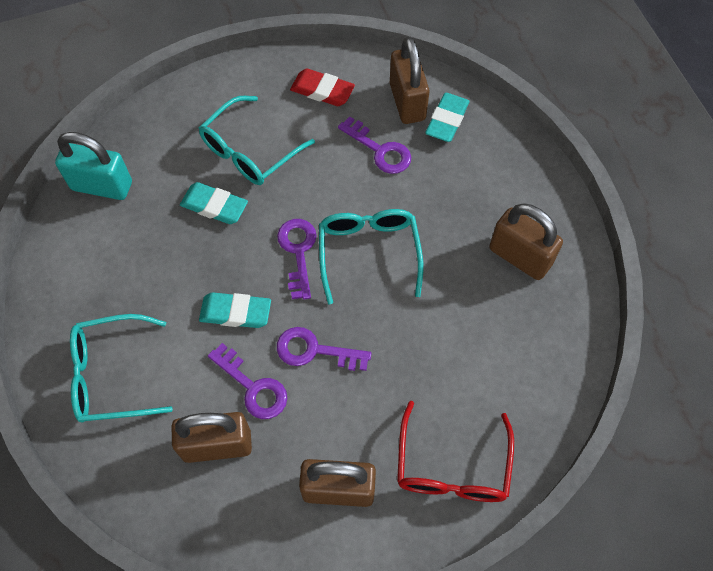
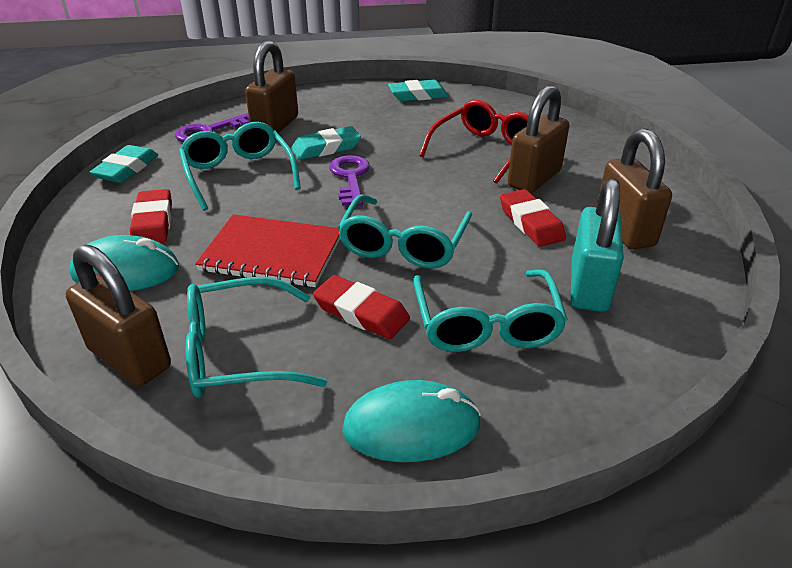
purple key: [208,343,287,419] [277,219,317,299] [277,327,371,371] [338,116,411,174] = 4 -> [175,113,249,142] [329,155,370,206] = 2
red eraser: [290,68,355,106] = 1 -> [130,189,172,244] [313,275,410,339] [500,189,566,247] = 3
red notebook: none = 0 -> [195,214,340,287] = 1
turquoise glasses: [70,314,173,423] [199,96,315,185] [319,209,423,305] = 3 -> [179,122,301,211] [186,277,327,398] [338,194,472,269] [413,269,568,352] = 4
turquoise mouse: none = 0 -> [69,235,179,291] [342,380,481,462] = 2

